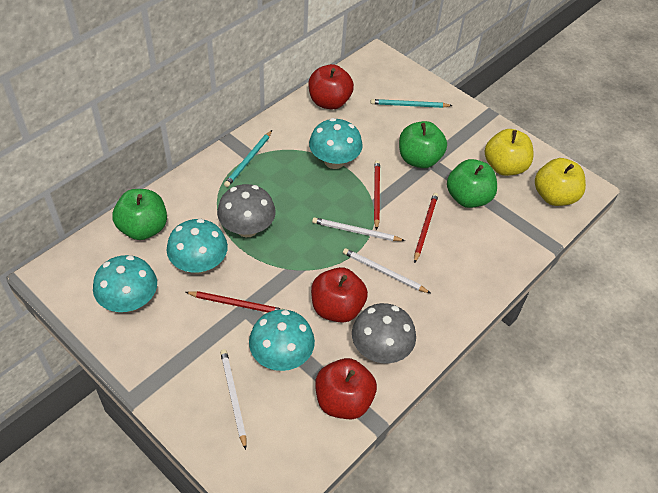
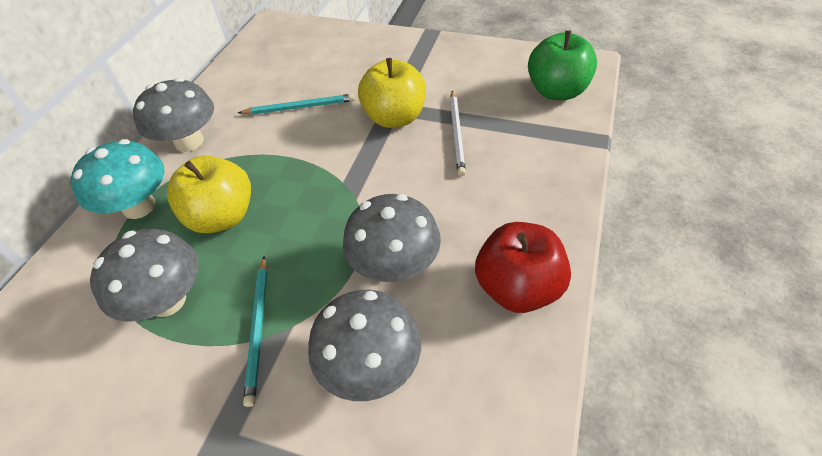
green apple: [112,189,167,240] [399,121,447,168] [447,159,497,208] = 3 -> [528,30,597,100] = 1
grey mushroom: [217,184,276,237] [352,303,416,363] = 2 -> [90,229,199,322] [133,78,214,152] [308,290,421,401] [343,194,441,282] = 4
red apple: [308,64,354,109] [311,267,368,323] [315,358,377,419] = 3 -> [475,222,571,313] = 1
red pencil: [186,291,285,312] [374,160,380,230] [414,193,438,263] = 3 -> none = 0
turquoise mushroom: [93,255,157,312] [167,219,228,274] [249,309,315,371] [309,118,363,169] = 4 -> [71,139,165,219] = 1
white pencil: [220,349,246,450] [312,217,405,241] [343,248,430,293] = 3 -> [450,90,466,176] = 1

